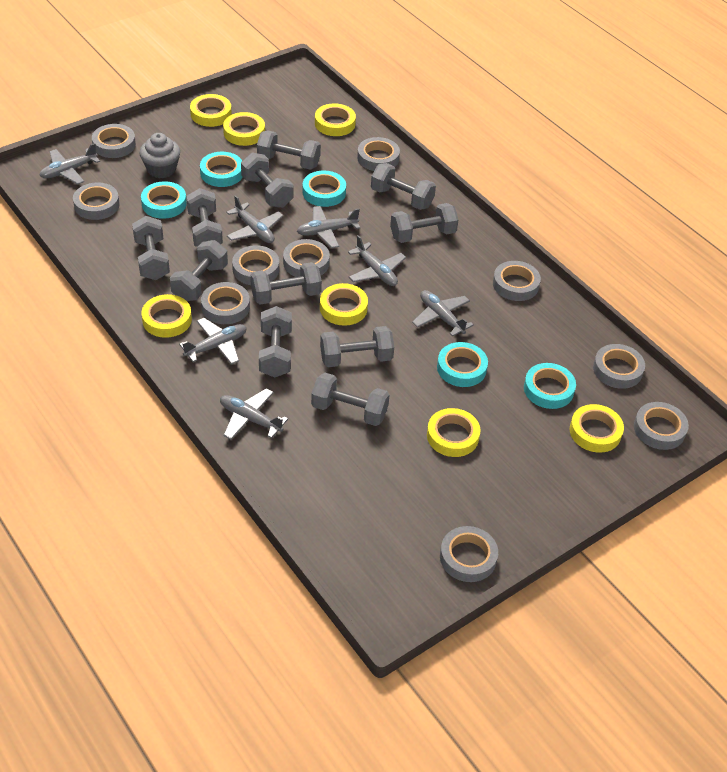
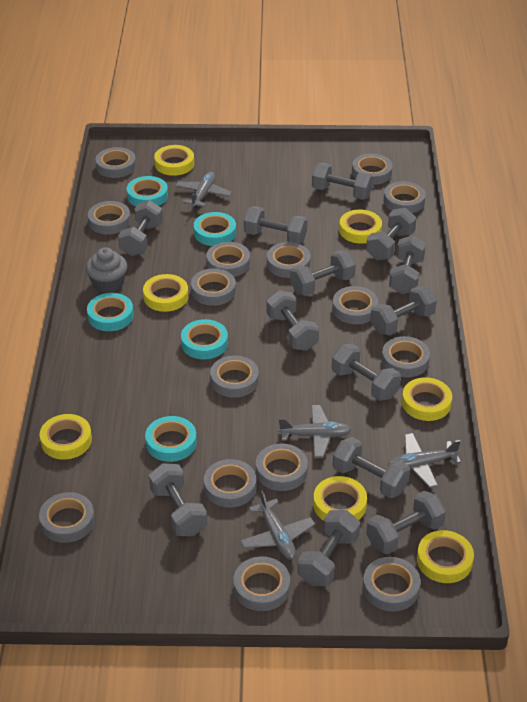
grey dumbbell: [132,216,170,280] [170,240,228,301] [186,188,223,247] [241,153,293,208] [250,262,322,304] [257,130,321,170] [259,306,292,378] [311,373,390,426] [320,326,394,367] [371,163,436,210] [390,203,459,243] = 11 -> [118,200,163,256] [149,463,207,536] [244,206,308,244] [267,290,319,351] [290,250,356,296] [298,510,360,586] [312,163,373,200] [332,344,401,401] [333,437,410,498] [366,208,416,261] [366,491,446,555] [370,286,437,335] [389,235,426,294] = 13
grey plane: [39,143,100,184] [179,318,247,365] [220,388,288,440] [226,195,283,243] [297,206,360,248] [348,235,406,286] [412,290,474,337] = 7 -> [176,172,232,208] [240,490,315,560] [279,405,352,458] [388,433,461,488] = 4
grey tape: [73,183,120,220] [92,124,136,158] [201,282,250,324] [232,245,279,285] [283,239,330,277] [357,137,400,171] [440,526,498,582] [493,261,541,301] [593,344,645,389] [634,402,689,450] = 10 -> [39,492,95,543] [88,201,131,235] [96,147,136,178] [191,268,236,306] [204,459,256,508] [206,242,250,277] [210,355,259,398] [233,556,290,611] [256,444,308,491] [267,242,311,278] [332,286,378,324] [352,154,393,185] [363,557,421,612] [382,336,430,377] [384,181,426,213] = 15

